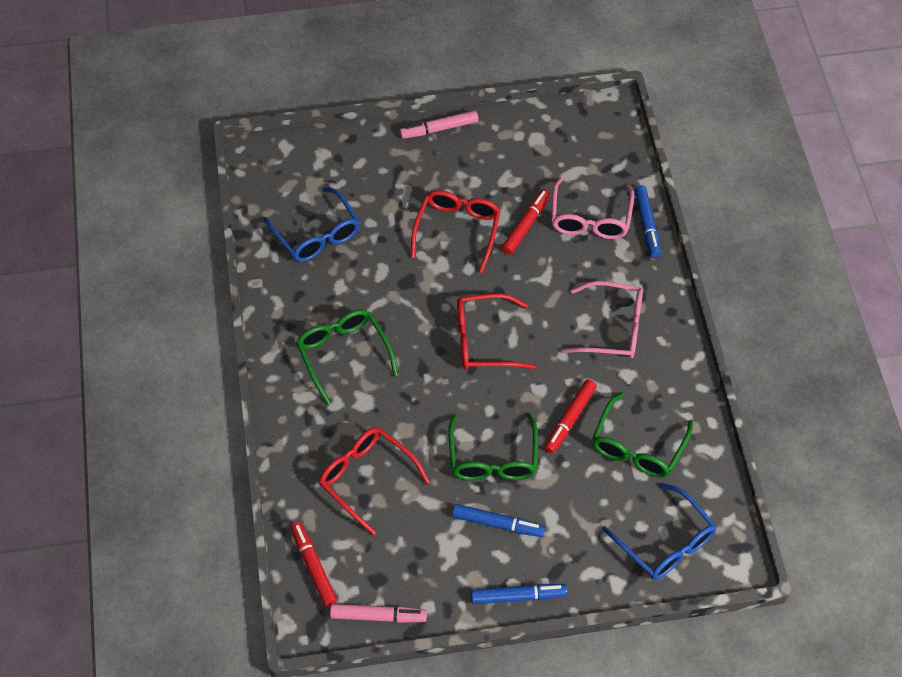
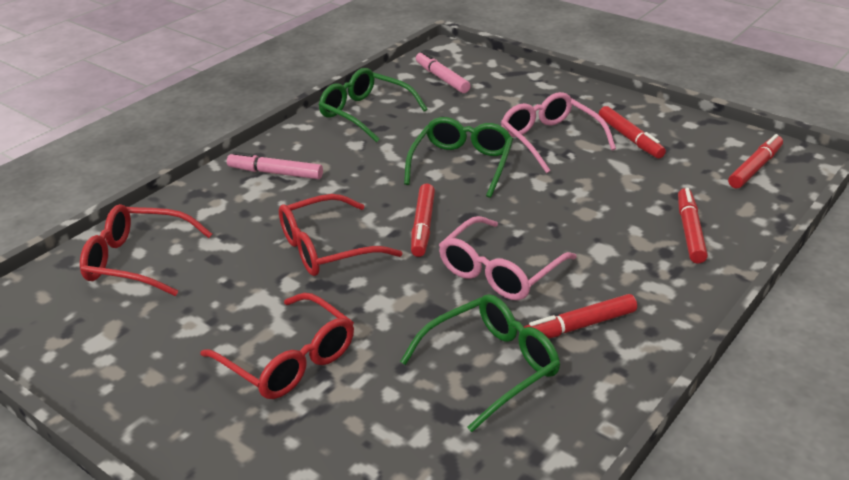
blue glasses: [263,187,360,262] [602,483,717,580] = 2 -> none = 0
blue marker: [452,504,545,537] [471,584,567,604] [634,185,661,258] = 3 -> none = 0
red marker: [290,521,337,607] [502,189,550,254] [544,379,597,454] = 3 -> [411,184,435,257] [519,294,637,338] [599,106,666,158] [678,188,708,264] [728,134,783,188] = 5

